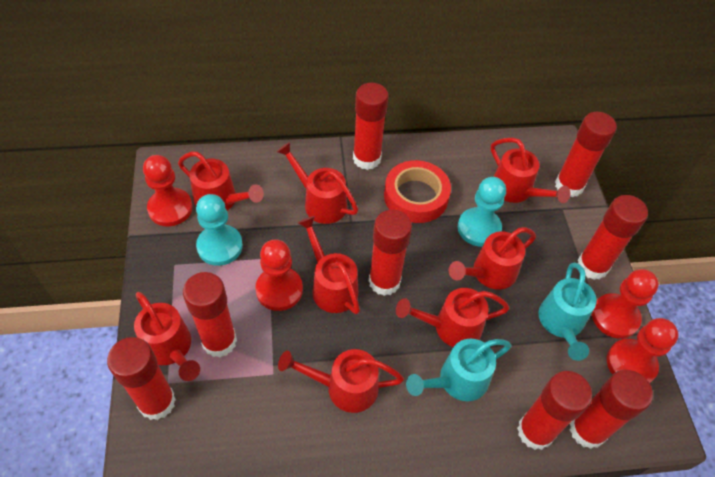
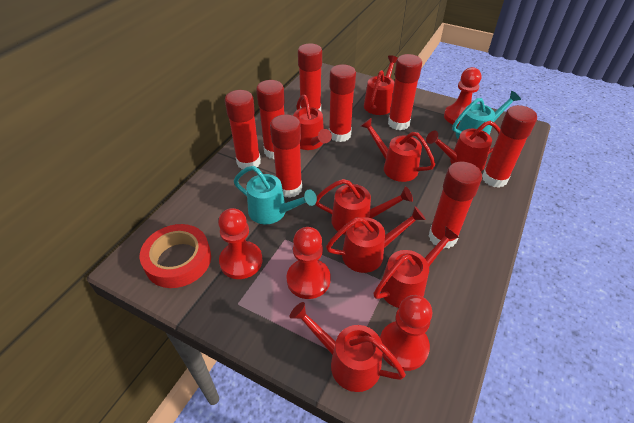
turquoise pawn: [196,194,243,266] [458,177,506,247] = 2 -> none = 0

